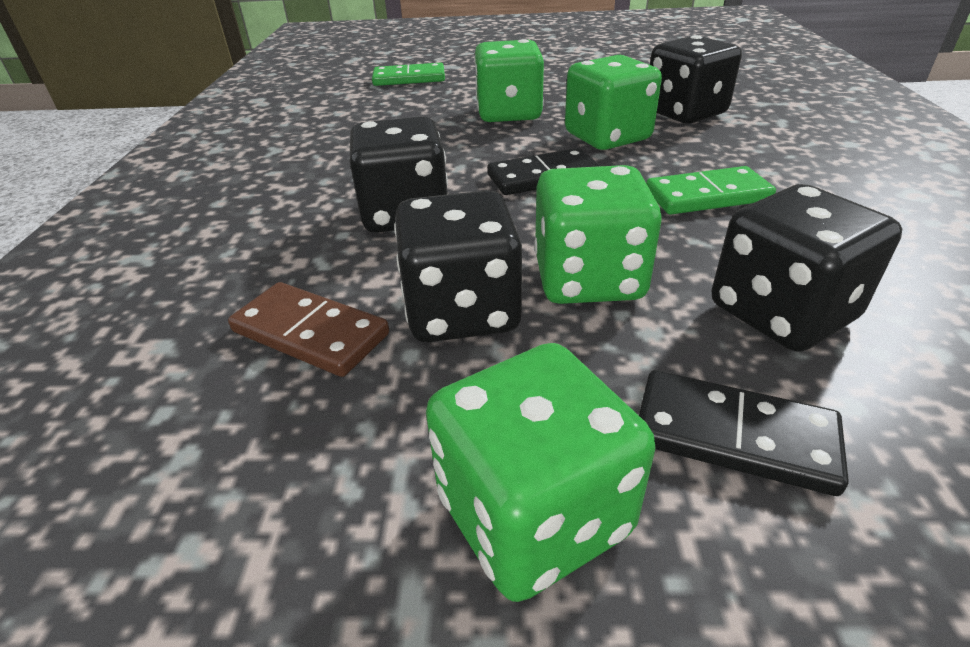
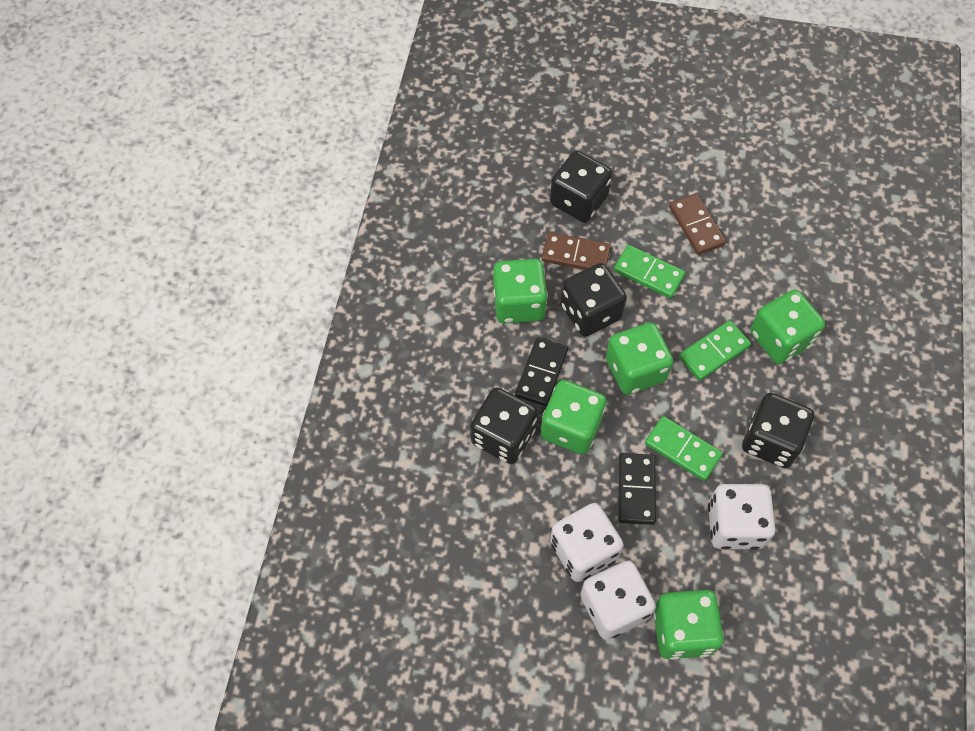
brown domino: [228,282,389,377] = 1 -> [542,232,611,270] [669,193,726,255] = 2
green dice: [426,343,655,602] [474,39,544,122] [534,165,662,304] [565,55,662,150] = 4 -> [493,259,548,324] [540,380,606,454] [606,322,673,395] [653,590,724,660] [750,289,825,364] = 5
green domino: [372,63,445,86] [646,166,776,215] = 2 -> [614,245,685,298] [645,416,723,481] [679,320,751,380] = 3
white dice: none = 0 -> [550,503,624,582] [580,561,656,640] [708,484,775,550] = 3

